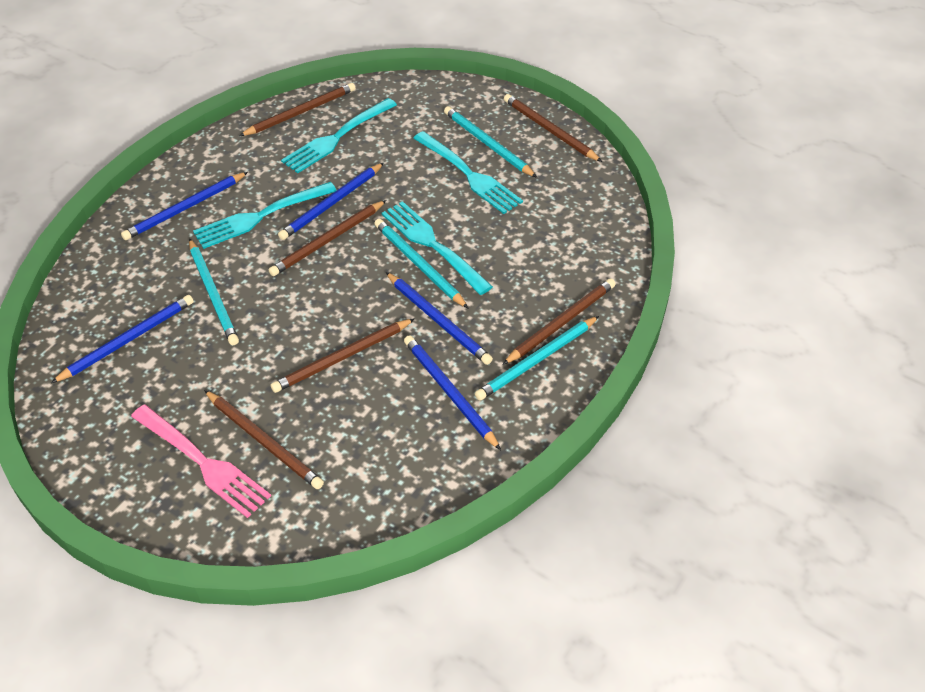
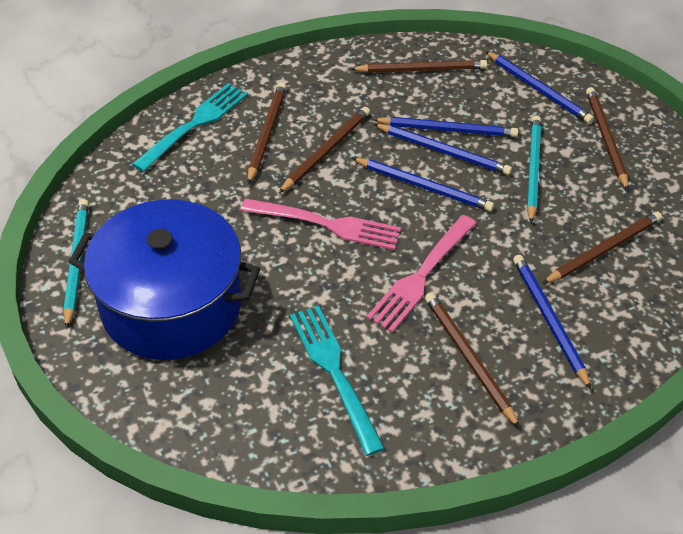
blue pot: none = 0 -> [69,199,260,360] = 1
pink fork: [131,405,271,518] = 1 -> [241,198,401,250] [367,215,476,332] = 2
turquoise fork: [193,182,337,249] [281,98,397,173] [382,201,493,295] [413,131,523,214] = 4 -> [132,83,248,172] [290,306,385,456] = 2
turquoise pencil: [189,238,239,345] [374,219,469,309] [444,106,537,178] [475,316,599,401] = 4 -> [63,199,89,329] [527,115,541,223] = 2

